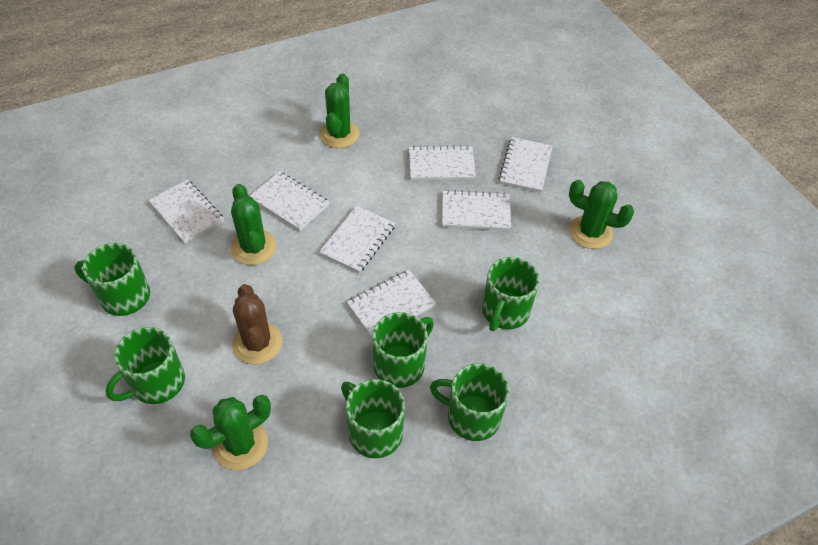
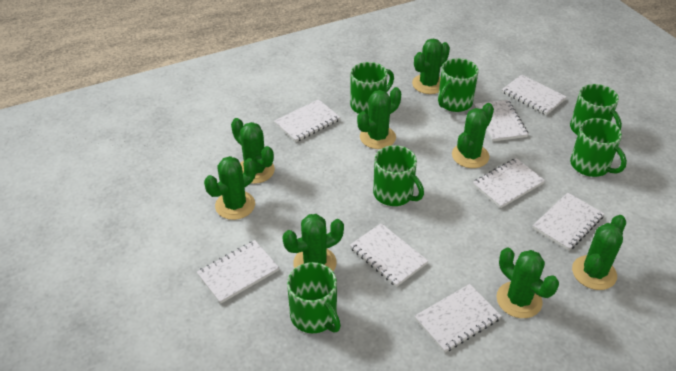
brown cactus: [232,284,282,364] = 1 -> none = 0
green cactus: [190,395,271,470] [231,184,276,265] [319,73,360,148] [569,180,634,249] = 4 -> [204,156,256,220] [231,118,275,184] [282,214,344,271] [357,87,401,149] [412,39,450,94] [452,103,494,168] [497,248,559,318] [572,215,626,290] = 8
white notebook: [148,179,224,243] [250,171,330,231] [319,206,395,273] [347,270,436,339] [409,145,476,180] [442,190,511,231] [498,137,553,193] = 7 -> [197,240,279,304] [274,99,341,142] [350,223,428,287] [415,284,501,353] [473,158,545,208] [474,100,529,142] [502,74,567,115] [533,193,604,251] = 8

